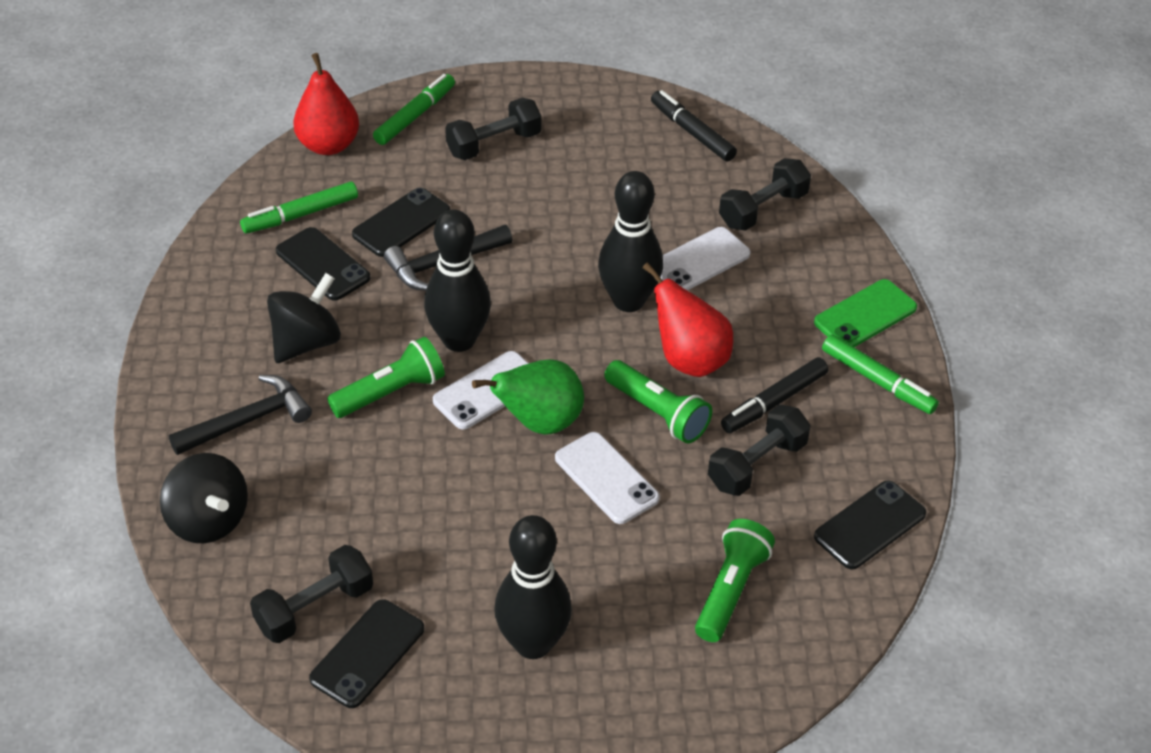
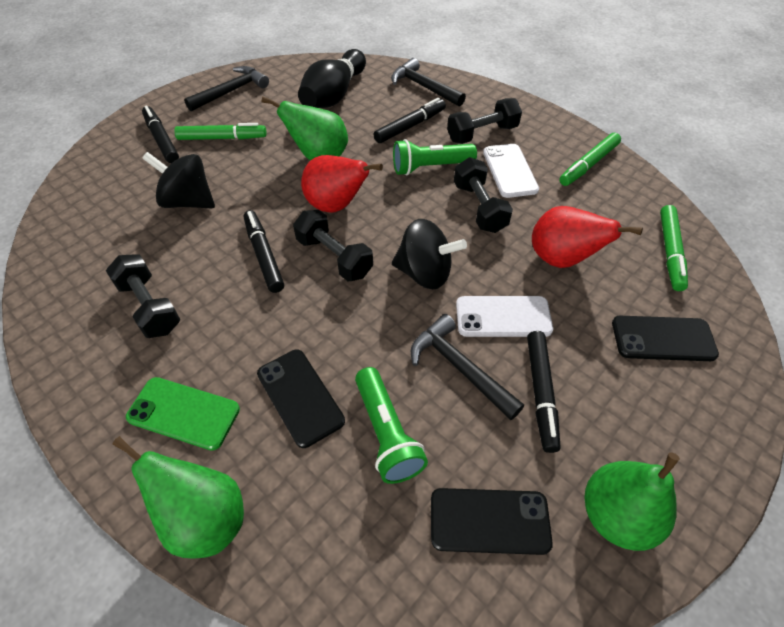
black bowling pin: [424,210,491,352] [494,515,572,659] [598,171,663,312] = 3 -> [298,49,366,108] = 1
black hammer: [169,375,312,455] [384,225,513,290] = 2 -> [184,66,269,111] [391,58,466,107] [411,314,524,420] = 3
black marker: [651,90,737,161] [721,357,828,433] = 2 -> [142,105,179,163] [243,210,284,293] [373,98,446,143] [527,331,560,453] = 4
black phone: [276,227,371,301] [309,599,424,708] [352,188,450,257] [814,481,926,569] = 4 -> [257,350,345,448] [431,488,553,555] [612,316,719,361] = 3
green flashlight: [327,337,445,418] [604,360,712,444] [695,519,775,642] = 3 -> [355,367,428,484] [393,139,477,175] = 2
green pear: [472,359,584,435] = 1 -> [112,436,244,559] [262,96,348,160] [584,452,680,551] = 3
white phone: [433,351,529,429] [555,432,660,524] [660,227,751,291] = 3 -> [456,296,553,337] [483,144,539,198] = 2

